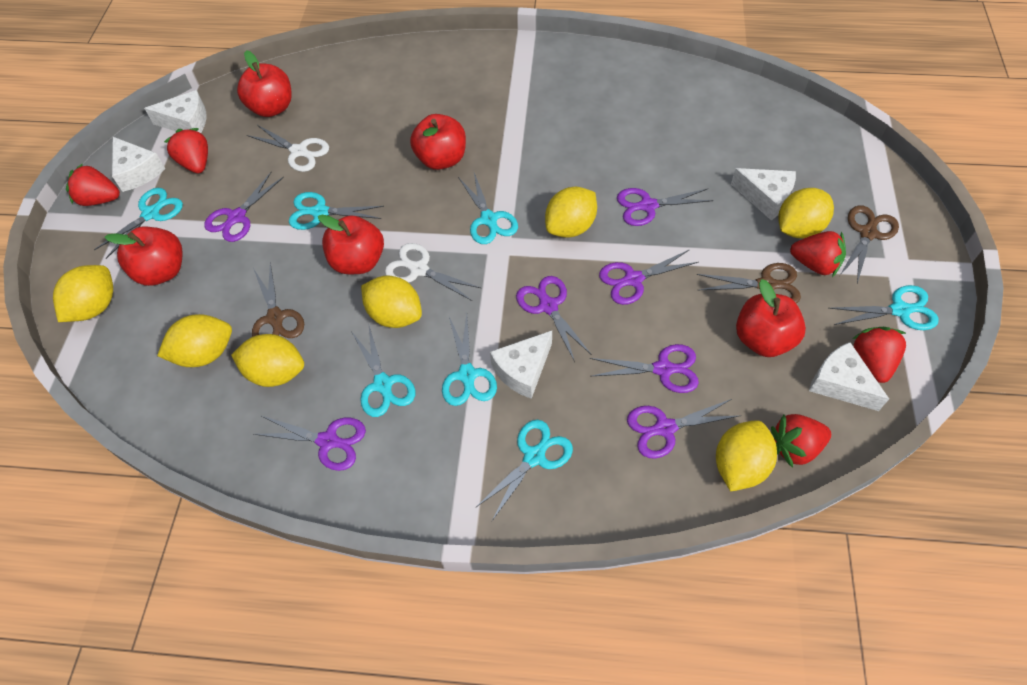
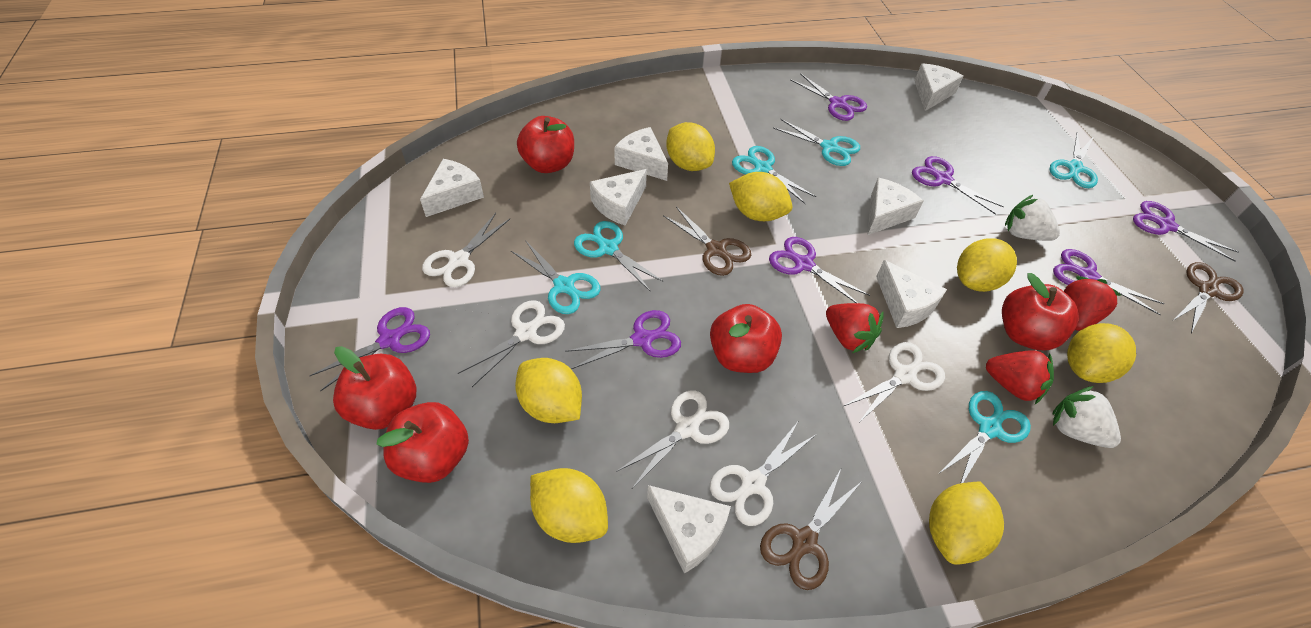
red strawberry: [66,163,120,206] [164,128,208,173] [771,414,831,468] [790,231,846,277] [852,327,906,383] = 5 -> [826,303,884,353] [986,350,1054,404] [1064,276,1121,331] = 3
turquoise scissors: [94,188,183,259] [289,192,384,230] [351,323,415,417] [442,315,497,406] [458,173,518,244] [475,420,573,521] [829,285,939,330] = 7 -> [511,240,600,314] [574,221,664,291] [732,146,816,204] [773,119,860,166] [940,391,1031,483] [1049,132,1098,188] = 6
white cheese: [112,137,165,192] [144,90,206,133] [490,331,552,399] [731,168,796,220] [809,342,889,411] = 5 -> [420,159,484,217] [590,169,647,226] [614,127,668,181] [647,485,731,574] [868,178,923,235] [876,260,947,328] [915,63,963,111] = 7
white scissors: [247,124,329,172] [385,243,481,301] = 2 -> [422,213,510,288] [458,300,565,387] [616,390,729,489] [710,422,817,526] [844,342,945,421] = 5
white strawberry: none = 0 -> [1005,195,1060,241] [1052,386,1121,448] = 2

